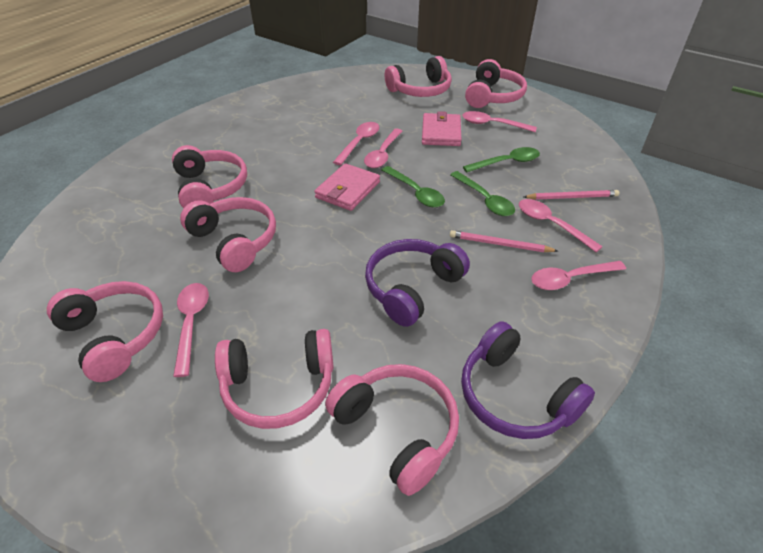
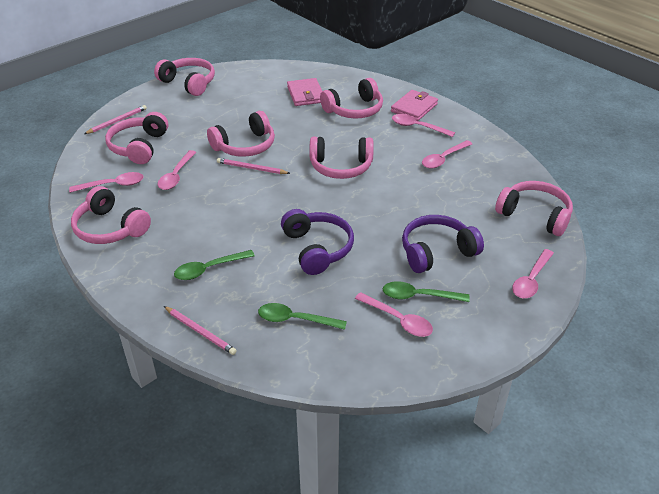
pink pencil: [450,230,558,252] [524,190,619,200] = 2 -> [84,105,147,134] [164,306,237,355] [217,158,290,174] = 3

